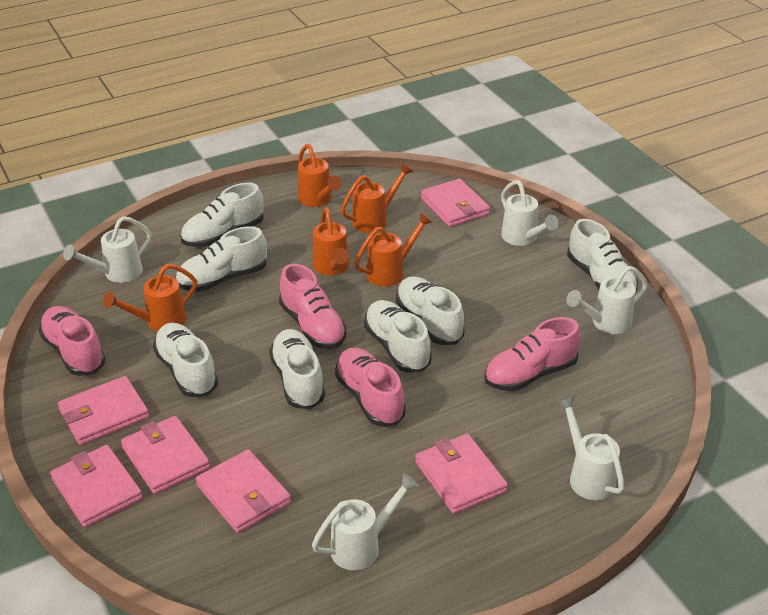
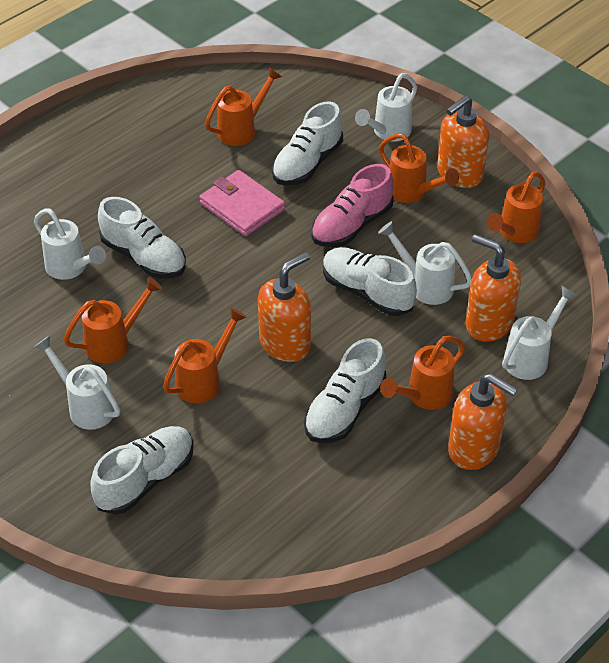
orange soap dispenser: none = 0 -> [258,252,311,362] [437,96,489,188] [448,373,518,470] [466,234,521,342] = 4
orange watering can: [103,263,197,331] [298,144,342,207] [313,208,349,275] [341,163,413,233] [354,213,433,287] = 5 -> [64,277,162,363] [163,307,247,403] [205,67,282,146] [379,133,459,203] [380,336,465,410] [486,172,545,243] = 6
pink shoe: [38,306,106,376] [279,264,347,349] [335,347,406,426] [484,317,581,391] = 4 -> [312,164,394,247] = 1
pink wallet: [50,445,143,528] [58,376,149,445] [121,416,210,494] [196,449,291,533] [415,434,508,514] [420,179,490,227] = 6 -> [199,170,285,236] = 1
white shoe: [153,323,218,397] [176,226,267,292] [180,183,264,247] [269,329,325,409] [364,300,432,372] [396,276,465,345] [567,219,638,294] = 7 -> [90,426,194,515] [98,197,186,279] [272,102,343,186] [304,338,386,443] [323,247,417,316] = 5

